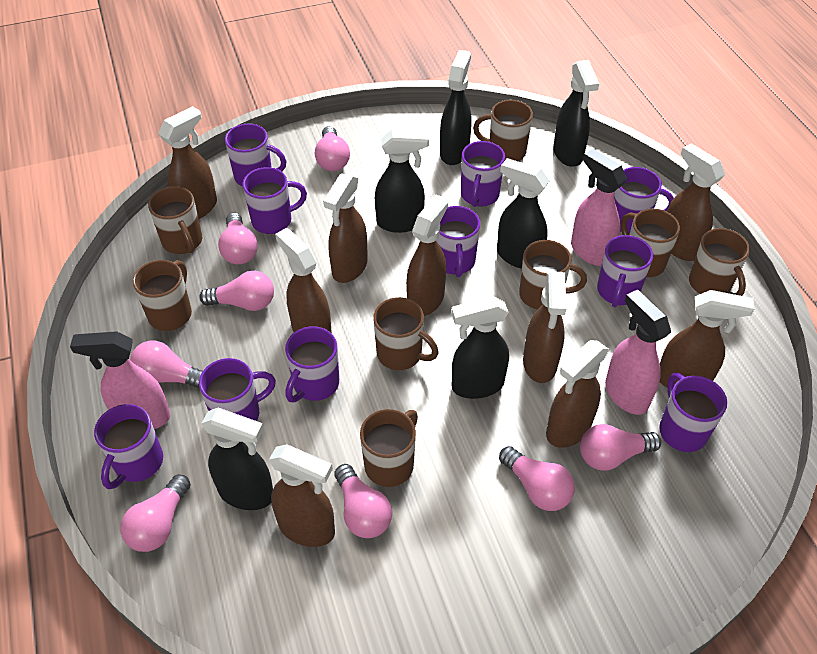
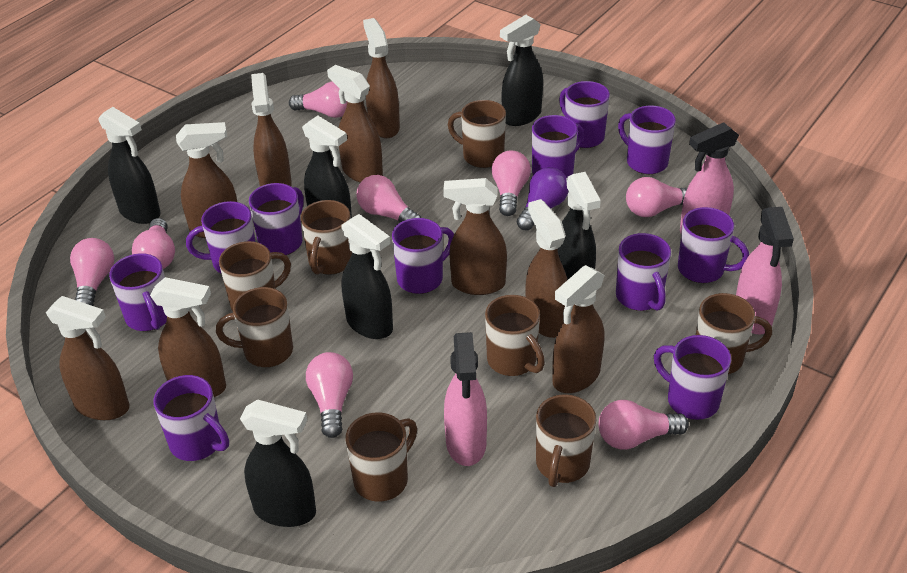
purple light bulb: none = 0 -> [517,167,569,231] = 1
purple mug: [94,404,163,489] [199,358,276,421] [225,124,286,186] [243,167,307,234] [285,326,339,403] [436,206,480,277] [461,141,505,207] [597,235,653,307] [614,167,674,234] [659,373,727,452] = 10 -> [109,253,167,331] [153,375,229,461] [186,201,256,274] [249,183,304,255] [392,218,454,294] [532,115,584,177] [559,81,610,148] [616,233,671,311] [618,106,676,174] [654,335,731,420] [678,207,749,283] = 11

